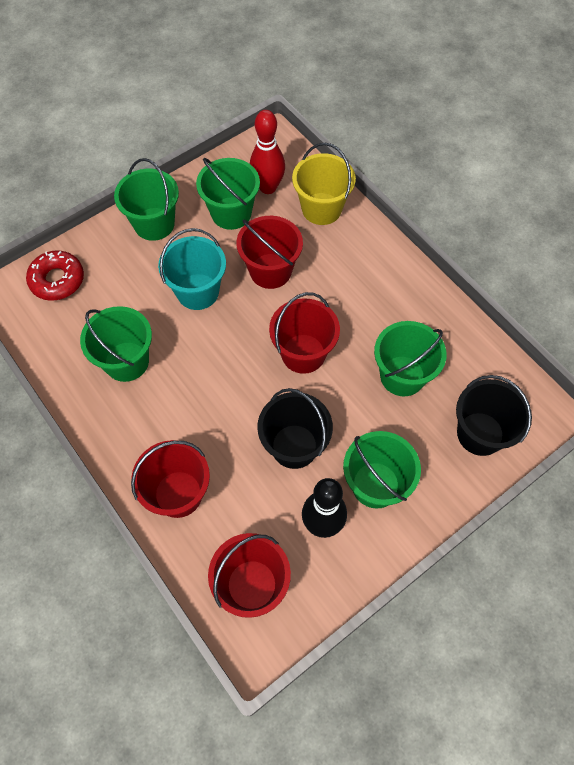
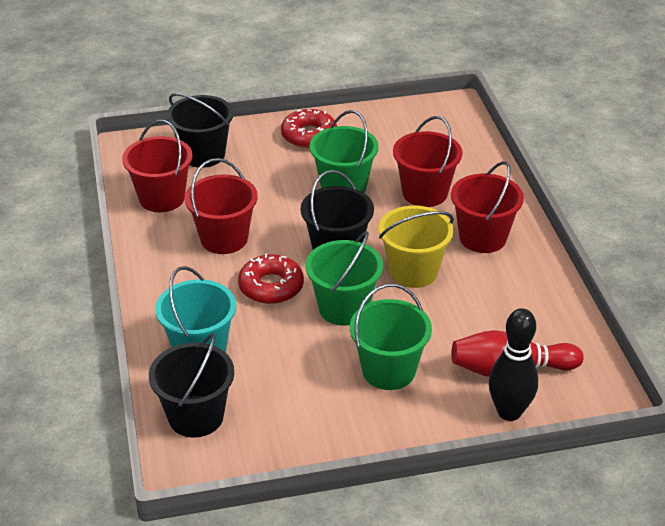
black bucket: [257,388,333,469] [456,375,532,456] = 2 -> [149,333,234,438] [167,93,234,168] [301,170,374,250] = 3
green bucket: [80,306,152,382] [114,158,179,241] [196,158,260,230] [343,431,421,509] [374,321,446,396] = 5 -> [306,231,383,326] [310,110,379,193] [350,284,432,390] = 3
red donut: [26,250,84,301] = 1 -> [238,254,304,304] [281,109,337,149] = 2

